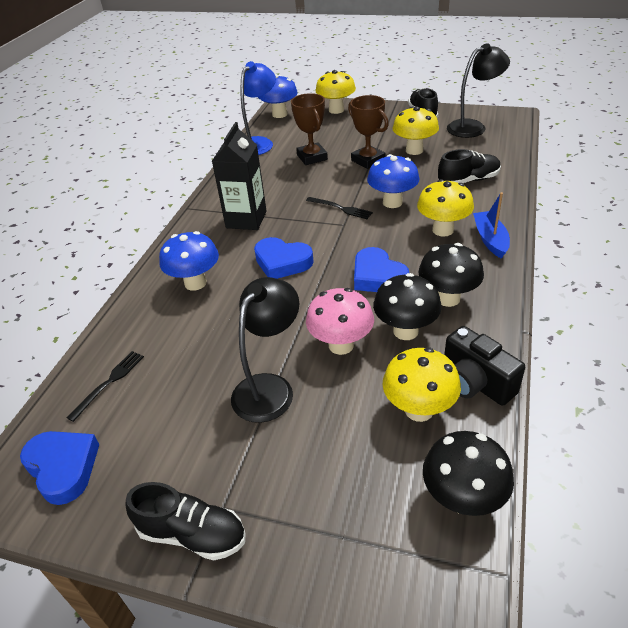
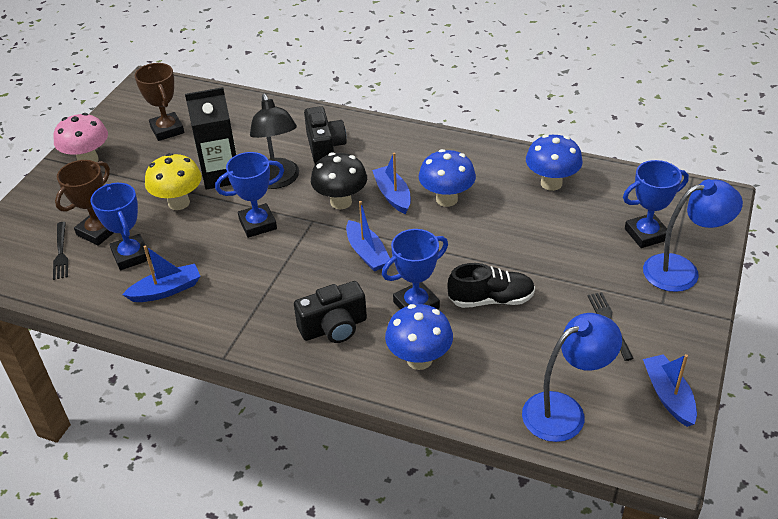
black camera: [444,326,525,406] = 1 -> [294,281,367,343] [304,106,346,164] = 2
black lamp: [231,277,299,423] [447,43,510,138] = 2 -> [250,94,299,189] = 1
black mushroom: [373,273,442,340] [419,243,484,307] [423,431,514,516] = 3 -> [311,152,367,209] = 1
black shoe: [125,482,245,560] [408,88,439,118] [438,149,501,183] = 3 -> [447,263,535,308] = 1
blue boat: [473,192,510,259] = 1 -> [122,246,200,302] [346,201,390,271] [372,152,411,214] [643,354,697,427] = 4
blue heart: [20,431,100,505] [254,237,314,279] [354,247,409,292] = 3 -> none = 0
blue lamp: [240,61,276,155] = 1 -> [522,313,622,442] [643,179,743,292] = 2
blue trophy: none = 0 -> [90,183,151,270] [215,152,284,238] [382,229,448,310] [623,160,689,248] = 4
yellow mushroom: [315,70,356,114] [383,348,461,422] [392,106,439,155] [417,179,474,237] = 4 -> [145,153,202,210] = 1

